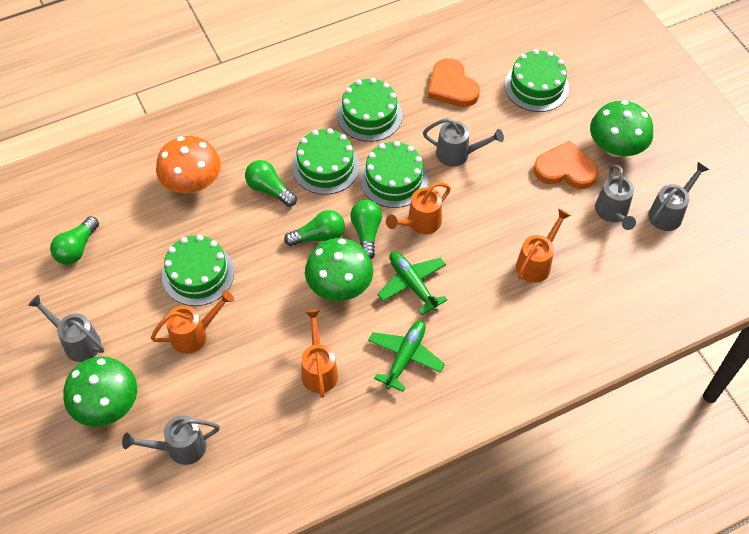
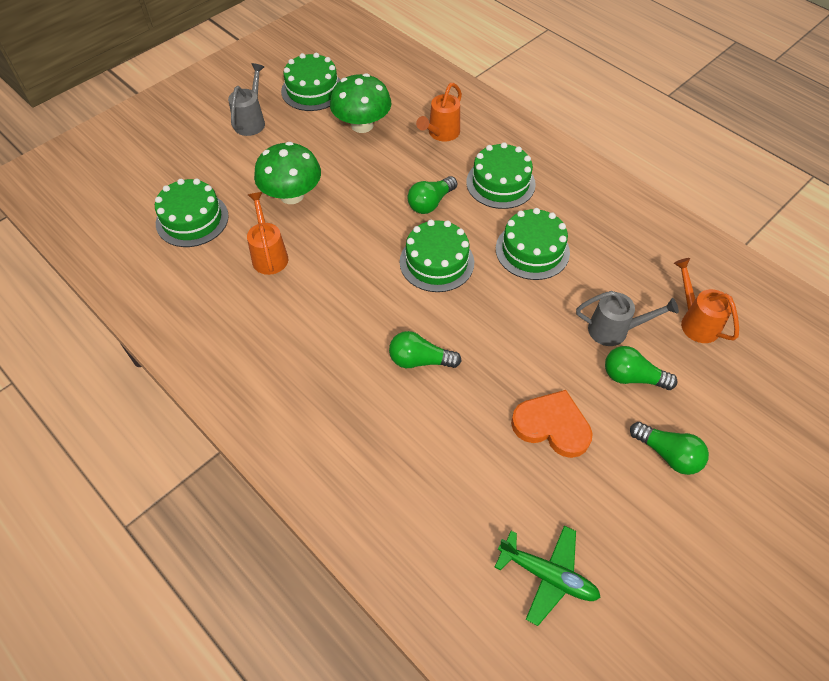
green mushroom: [63,356,137,427] [305,238,373,301] [590,100,653,157] = 3 -> [254,142,321,204] [330,73,391,133] = 2
green plane: [368,321,445,392] [377,251,447,315] = 2 -> [495,525,601,626] = 1
grey watering can: [28,295,104,362] [122,415,220,465] [423,118,504,167] [595,165,636,230] [648,162,709,231] = 5 -> [228,63,265,136] [576,291,679,346] = 2
orange heart: [428,58,480,107] [534,141,598,189] = 2 -> [511,390,593,458] = 1
orange mushroom: [156,136,221,193] = 1 -> none = 0
orange watering can: [151,290,234,354] [301,309,338,398] [386,182,451,234] [516,209,571,283] = 4 -> [247,192,288,275] [416,83,462,141] [674,258,739,343] = 3

